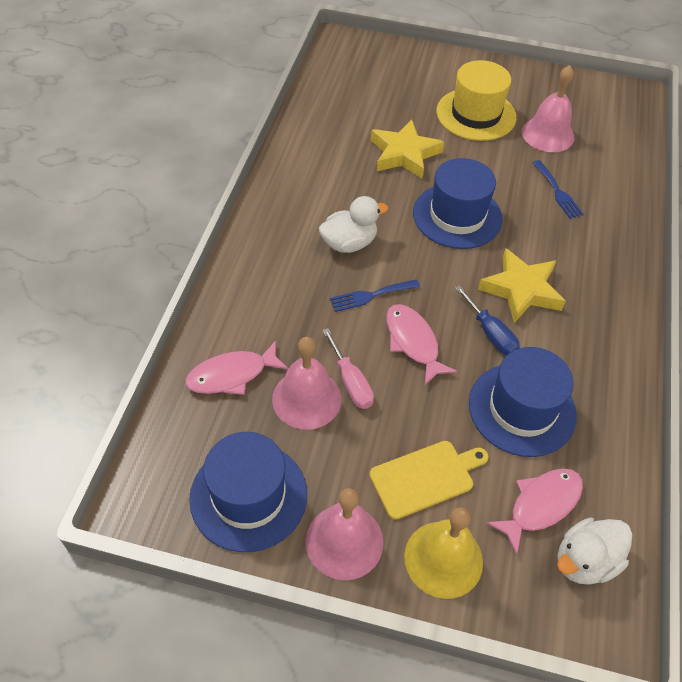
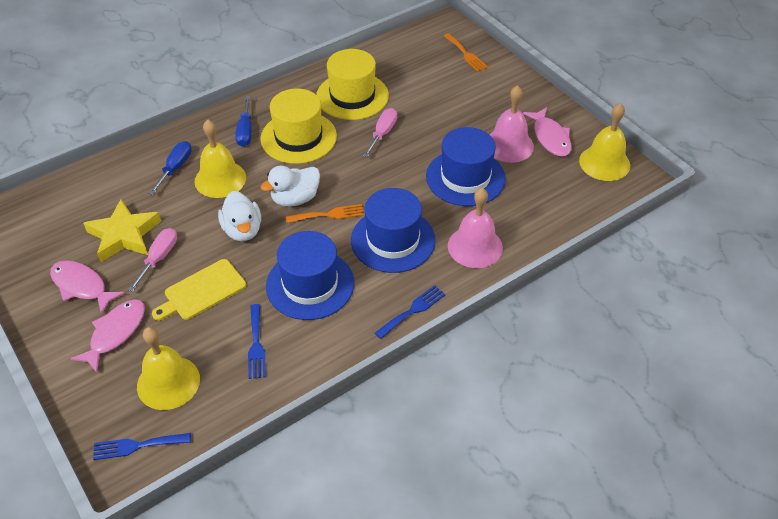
blue fork: [330,279,420,312] [533,160,584,219] = 2 -> [93,433,191,460] [248,304,266,379] [375,285,446,339] = 3
blue screwdriver: [455,285,520,355] = 1 -> [149,141,192,195] [235,96,252,147] = 2
orange fork: none = 0 -> [286,204,364,223] [444,33,488,72] = 2
pink bell: [272,337,342,430] [306,488,384,580] [522,65,574,152] = 3 -> [448,188,503,268] [489,85,534,163] = 2
pink screwdriver: [322,328,374,409] = 1 -> [128,228,177,292] [363,108,397,157] = 2
yellow bell: [404,507,483,599] = 1 -> [137,327,200,410] [195,120,246,198] [579,103,630,181] = 3
yellow hat: [436,60,516,141] = 1 -> [260,89,337,164] [316,49,389,120] = 2
yellow star: [371,119,444,179] [478,248,566,323] = 2 -> [83,199,161,262] = 1

